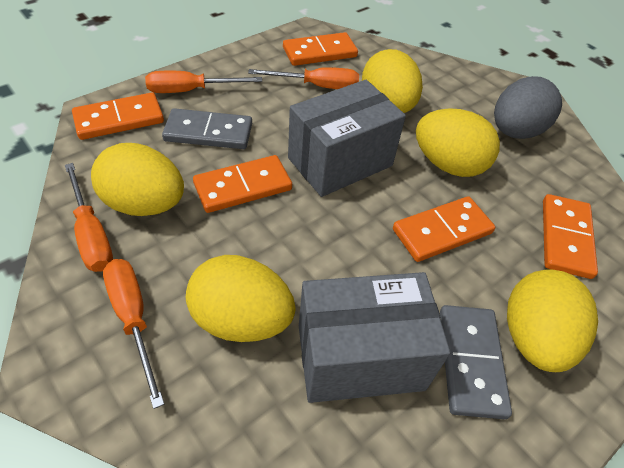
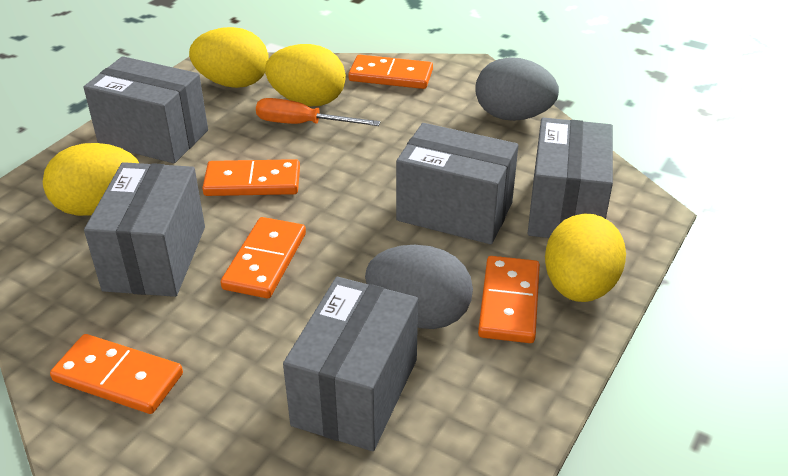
grey box: [288,80,406,197] [299,272,450,403] = 2 -> [84,56,208,163] [84,162,205,297] [283,277,418,451] [396,123,518,244] [528,117,613,238] = 5
grey domino: [162,108,252,149] [440,305,512,419] = 2 -> none = 0
grey egg: [494,76,562,139] = 1 -> [365,245,473,329] [475,57,559,121] = 2
orange screwdriver: [65,163,113,272] [103,259,164,409] [145,71,262,93] [248,67,359,89] = 4 -> [256,98,380,126] = 1
yellow egg: [91,143,184,216] [186,255,296,342] [362,49,423,113] [416,108,500,177] [507,270,598,372] = 5 -> [43,143,139,216] [189,27,269,88] [265,44,346,106] [545,214,626,302] = 4

